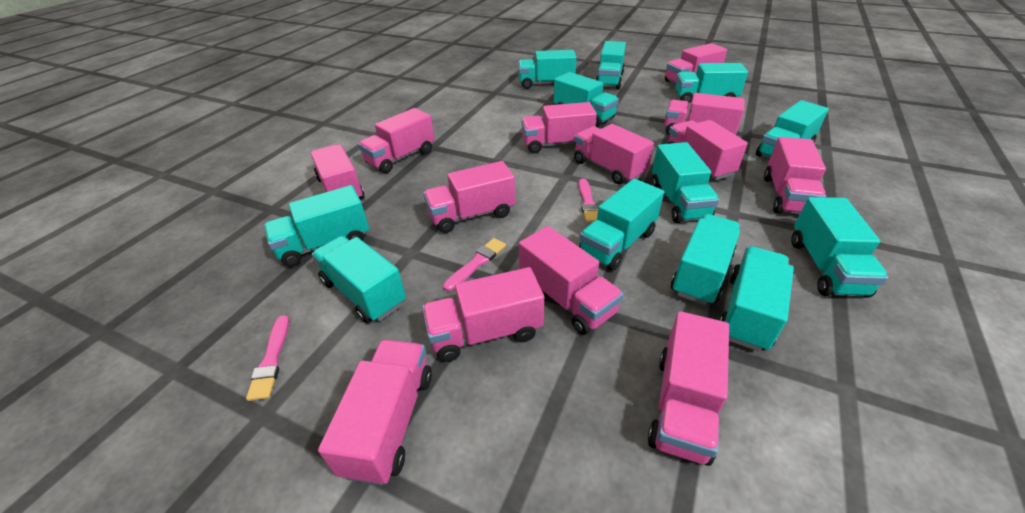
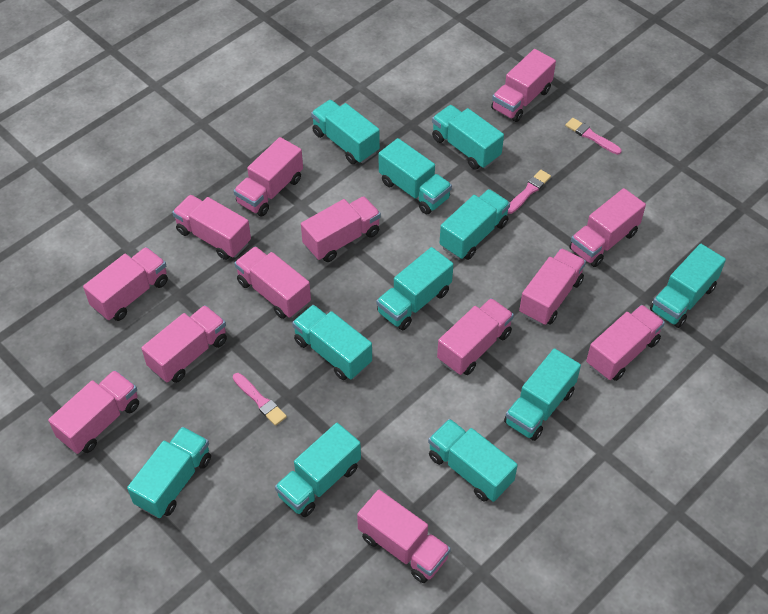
turquoise truck: [264,185,369,267] [312,236,406,323] [518,50,577,89] [553,72,619,127] [579,179,664,270] [595,41,626,89] [651,142,719,223] [671,214,740,305] [675,63,748,103] [719,246,794,352] [756,100,829,158] [791,197,888,298] = 12 -> [127,427,211,518] [275,423,361,517] [292,305,372,380] [311,100,380,164] [376,247,453,330] [379,138,452,214] [428,419,518,502] [432,105,504,170] [440,189,510,260] [504,348,581,441] [650,244,726,328] = 11

